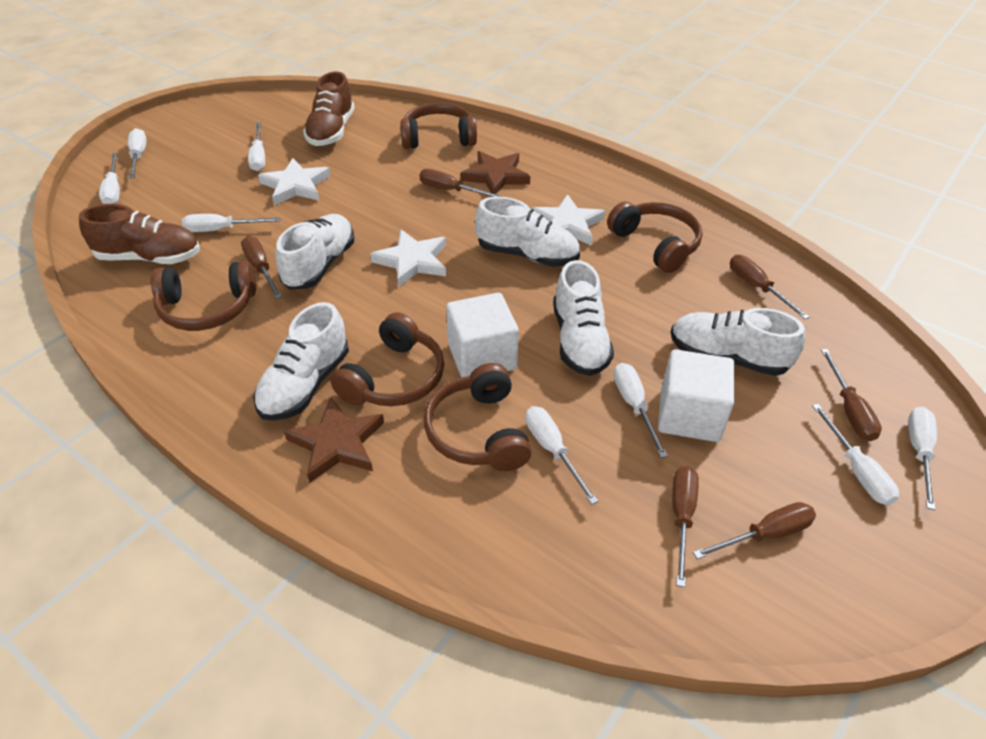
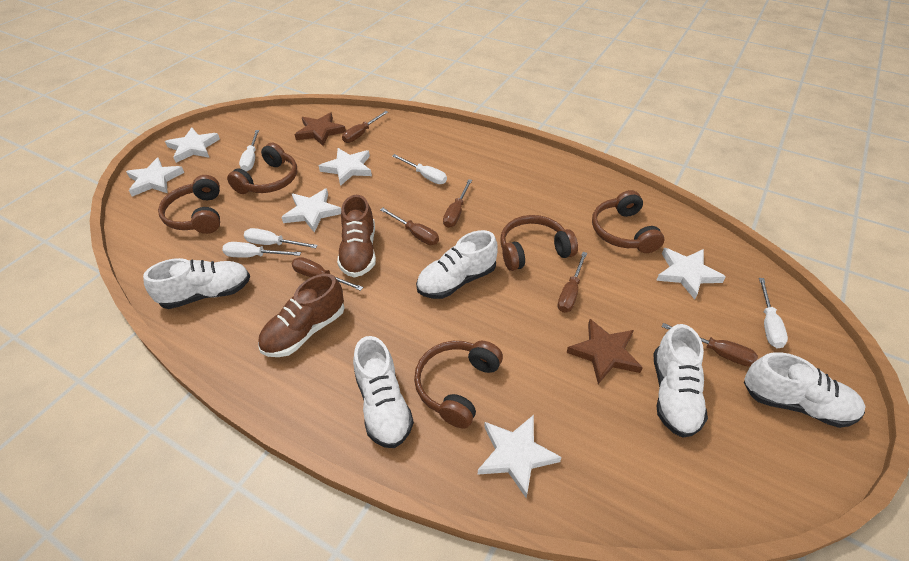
white cube: [446,293,519,378] [658,349,734,442] = 2 -> none = 0
white screwdriver: [99,153,120,204] [128,128,147,179] [182,214,280,232] [248,123,265,171] [525,406,598,504] [614,363,668,458] [812,404,899,505] [908,407,937,510] = 8 -> [222,242,301,258] [239,130,259,171] [244,228,318,248] [392,154,447,184] [759,278,788,348] = 5
white star: [258,158,331,205] [370,229,446,287] [531,194,605,245] = 3 -> [126,158,184,197] [165,127,220,163] [281,188,341,232] [319,148,372,186] [478,415,561,498] [656,248,726,300] = 6

